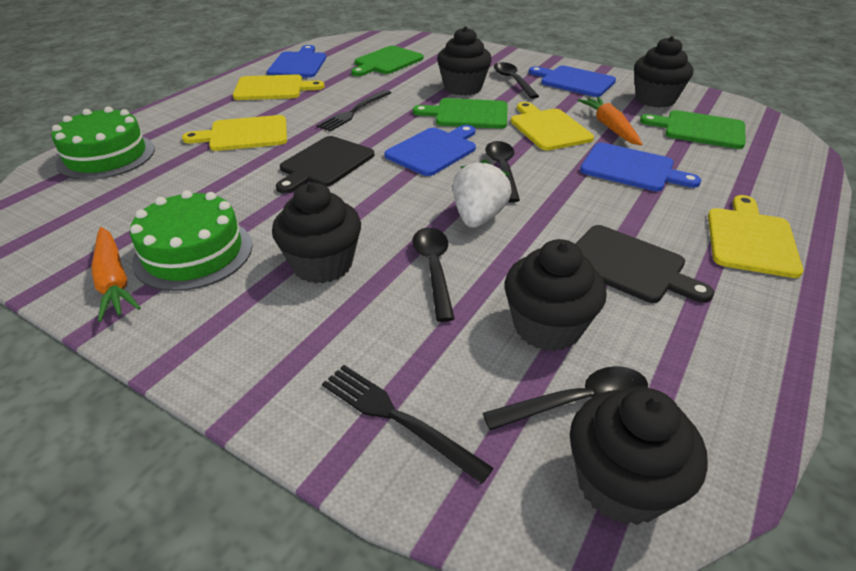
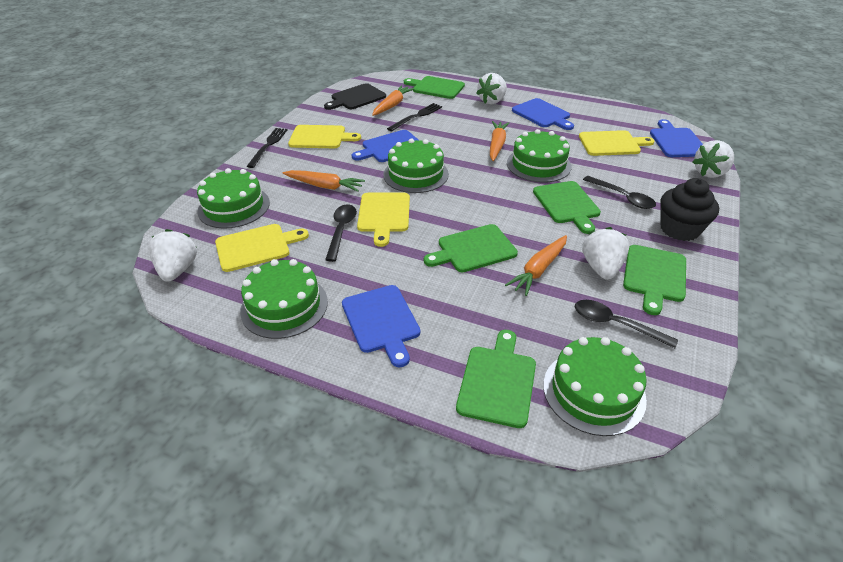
black cupcake: [272,183,361,284] [437,26,492,96] [505,239,607,351] [570,388,708,525] [634,36,693,108] = 5 -> [660,178,719,241] = 1
black cutting board: [276,136,374,194] [576,225,714,303] = 2 -> [324,83,386,110] = 1
black spoon: [412,227,455,322] [483,366,648,430] [485,141,520,203] [494,62,539,99] = 4 -> [325,204,357,262] [575,300,678,348] [583,176,656,209] = 3
green cake: [52,106,155,180] [130,190,252,291] = 2 -> [197,168,270,229] [240,259,328,339] [384,139,449,193] [507,129,572,183] [543,337,647,436] = 5
green cutting board: [351,46,424,76] [413,98,508,129] [640,110,746,149] = 3 -> [404,76,465,99] [424,224,518,272] [456,330,536,428] [533,181,601,234] [623,245,686,315] = 5
orange carrot: [92,227,141,322] [577,97,642,145] = 2 -> [282,170,365,192] [372,85,415,116] [490,121,509,161] [505,235,567,296] = 4
white strawberry: [453,159,512,228] = 1 -> [148,229,197,282] [476,73,507,105] [582,227,630,280] [693,140,734,178] = 4

